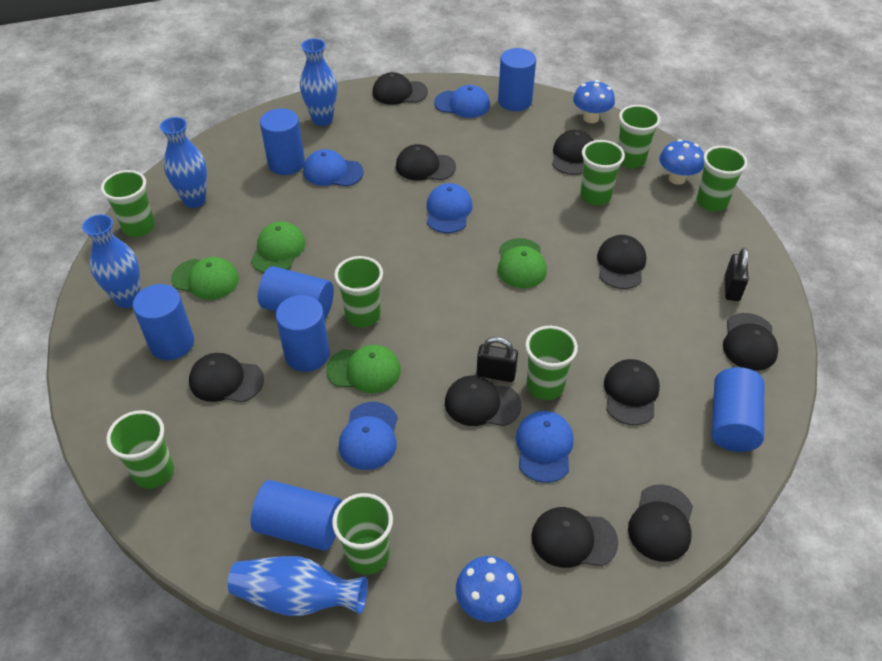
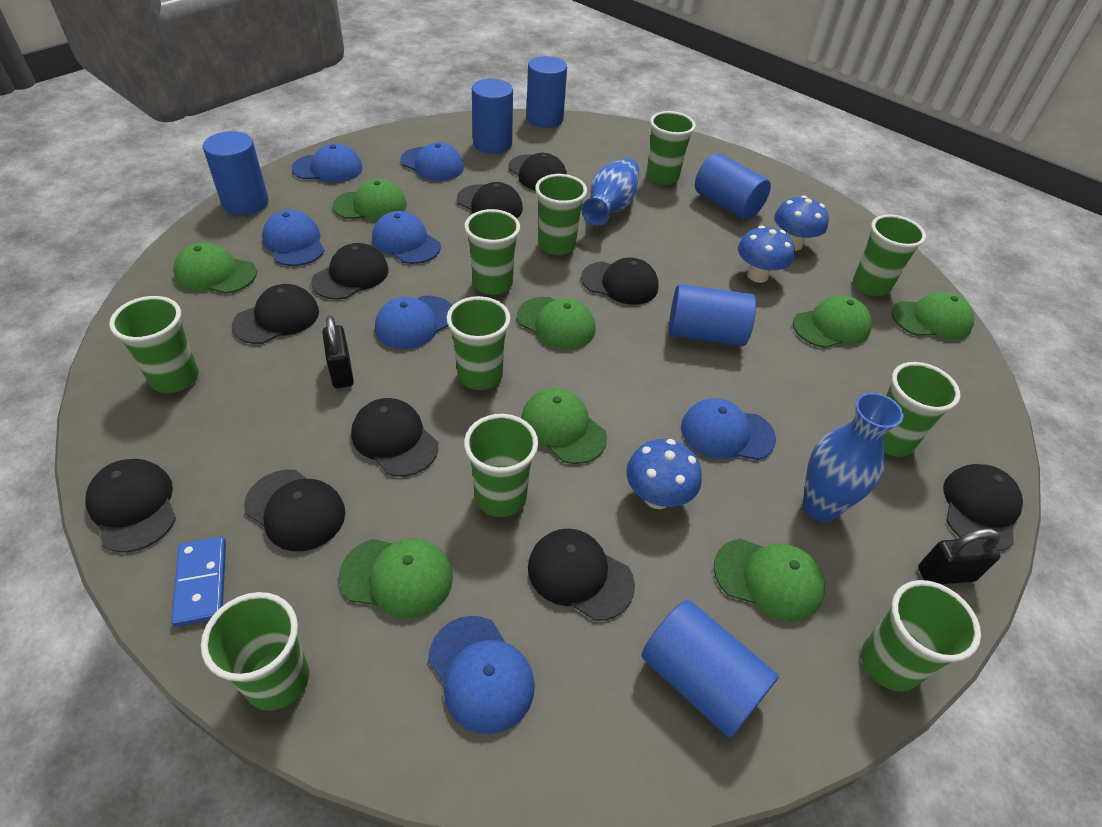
blue cap: [303,149,364,187] [339,402,397,470] [427,183,473,233] [434,85,490,118] [516,411,574,483] = 5 -> [262,210,325,266] [292,143,362,183] [372,211,441,264] [375,296,453,349] [400,142,464,181] [428,616,535,734] [681,398,776,460] = 7
blue cylinder: [133,284,194,360] [250,480,342,551] [258,266,334,319] [260,108,305,175] [276,295,330,372] [498,48,536,111] [712,367,764,452] = 7 -> [203,131,269,216] [472,79,513,154] [526,56,567,128] [642,600,779,738] [669,284,756,346] [695,153,771,220] = 6
blue domino: none = 0 -> [171,537,226,627] = 1
blue vase: [82,214,140,308] [160,117,207,208] [228,556,368,616] [300,38,337,126] = 4 -> [582,158,639,226] [803,393,903,522] = 2
green cap: [171,257,239,300] [251,221,306,273] [326,345,401,393] [498,238,547,288] = 4 -> [173,243,257,294] [333,179,407,221] [339,538,453,618] [517,297,596,350] [521,388,607,464] [714,539,825,622] [793,295,872,348] [892,292,974,340] = 8
green cup: [101,170,155,237] [106,410,174,489] [332,493,393,575] [334,256,383,327] [525,326,578,400] [580,140,625,205] [618,105,660,168] [696,146,748,212] = 8 -> [109,296,199,393] [201,592,309,711] [446,296,511,390] [464,209,520,295] [464,414,538,517] [535,174,587,255] [647,111,696,185] [853,214,926,296] [861,580,981,692] [884,362,960,457] = 10

